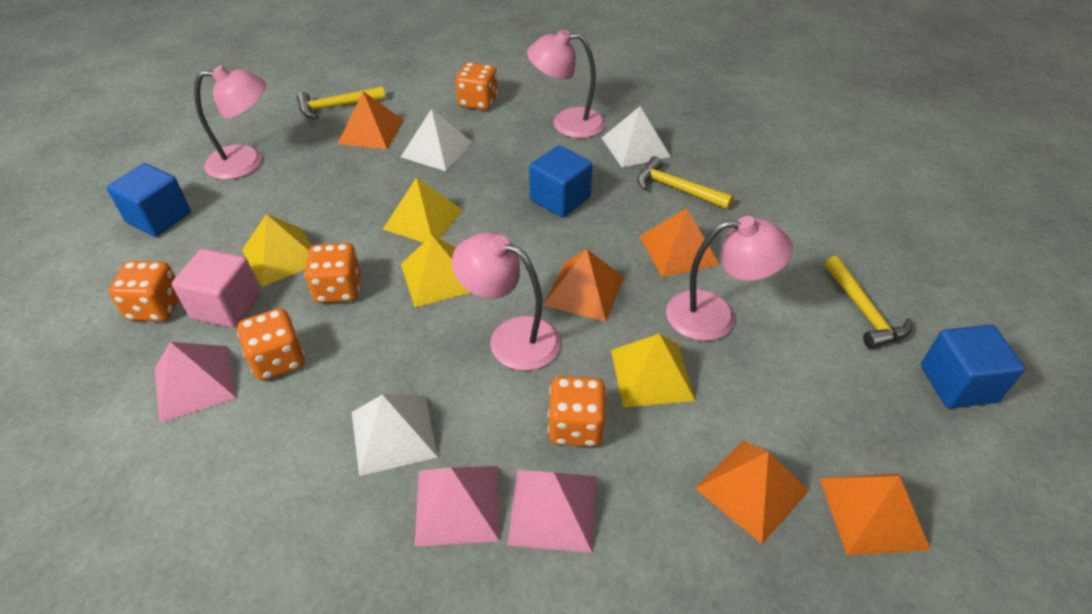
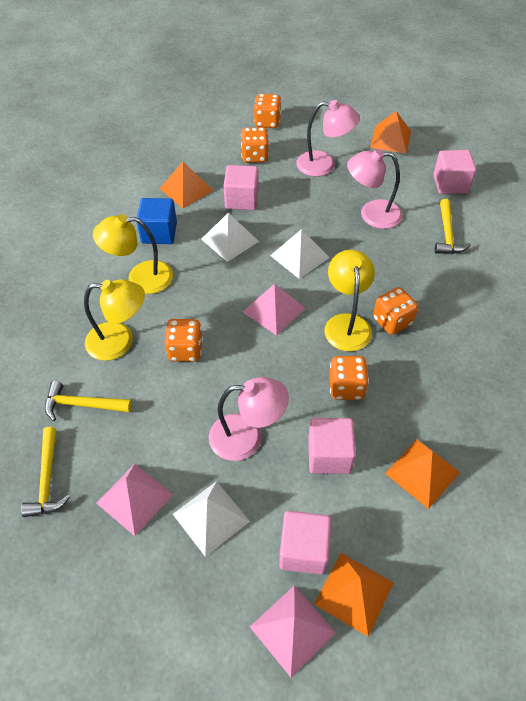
blue cube: [107,163,191,237] [529,145,592,218] [921,325,1025,408] = 3 -> [137,198,177,244] = 1
orange pyramid: [338,91,404,150] [544,249,624,322] [639,208,720,277] [695,441,809,544] [819,474,931,556] = 5 -> [160,162,214,208] [314,553,394,637] [370,111,411,154] [385,439,460,509] = 4
pink cube: [172,249,260,328] = 1 -> [223,165,259,210] [279,511,331,575] [308,418,356,474] [433,150,476,194] = 4
pink lamp: [194,65,266,180] [452,232,561,371] [527,29,605,138] [666,216,793,341] = 4 -> [209,377,289,461] [296,100,360,177] [347,149,403,229] = 3
yellow lamp: none = 0 -> [84,279,145,361] [93,214,173,294] [324,250,375,351] = 3
yellow pyramid: [242,214,312,287] [383,177,463,243] [401,235,471,307] [611,334,695,407] = 4 -> none = 0

